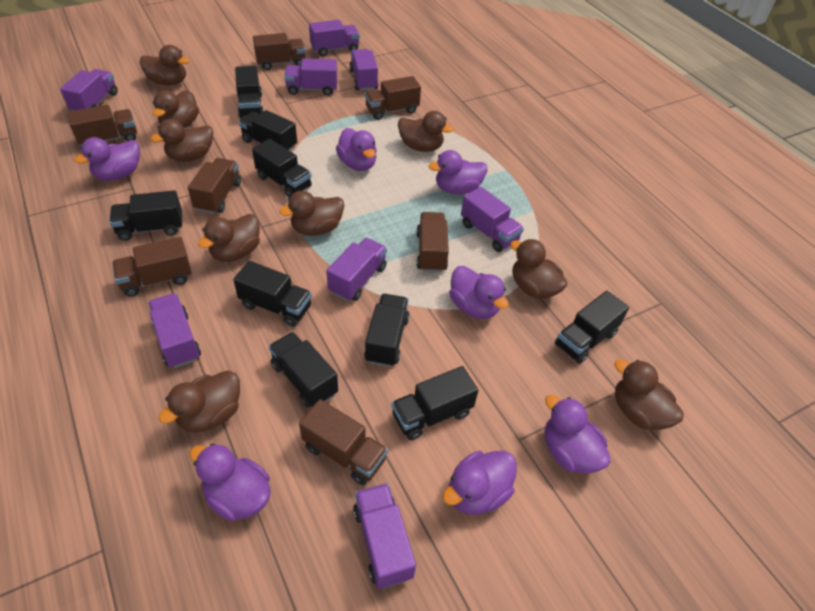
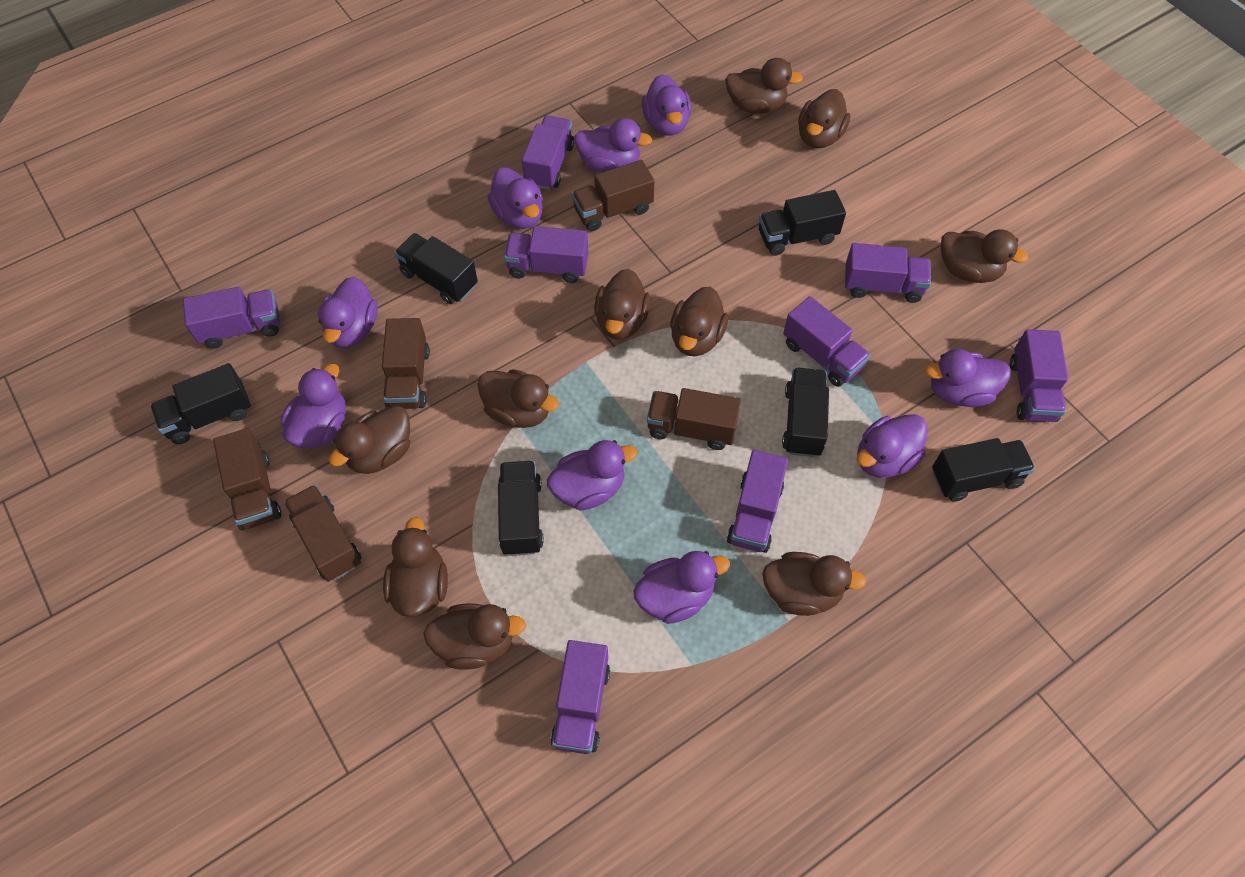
black truck: [109,190,182,241] [233,261,312,326] [235,66,264,118] [239,110,297,151] [252,139,312,197] [269,332,338,408] [364,294,410,367] [391,366,479,440] [555,291,629,364] = 9 -> [150,363,251,444] [394,233,478,304] [498,461,544,556] [759,190,846,256] [782,367,829,457] [932,438,1035,502] = 6
brown duck: [140,45,189,86] [151,119,213,162] [153,90,199,128] [158,371,240,433] [198,214,260,262] [279,191,344,236] [398,111,453,152] [510,239,568,299] [614,359,684,430] = 9 -> [328,405,410,474] [383,517,448,617] [423,604,526,670] [477,369,559,428] [594,269,650,339] [670,287,728,356] [725,58,803,113] [762,552,866,616] [798,89,850,148] [941,229,1028,283] = 10
brown truck: [68,105,137,146] [112,237,192,297] [188,158,241,214] [253,33,306,70] [299,399,388,485] [365,76,421,120] [416,212,449,272] = 7 -> [213,428,281,530] [284,485,361,582] [382,318,430,409] [572,160,655,231] [647,388,741,450] = 5
purple duck: [74,137,140,181] [190,443,271,521] [336,128,377,171] [429,150,487,194] [442,451,517,515] [449,266,509,319] [545,395,611,474] = 7 -> [281,364,346,448] [318,277,378,348] [488,167,543,229] [547,440,637,511] [574,118,652,172] [633,551,730,624] [642,74,691,136] [856,414,928,478] [925,349,1011,407] = 9

